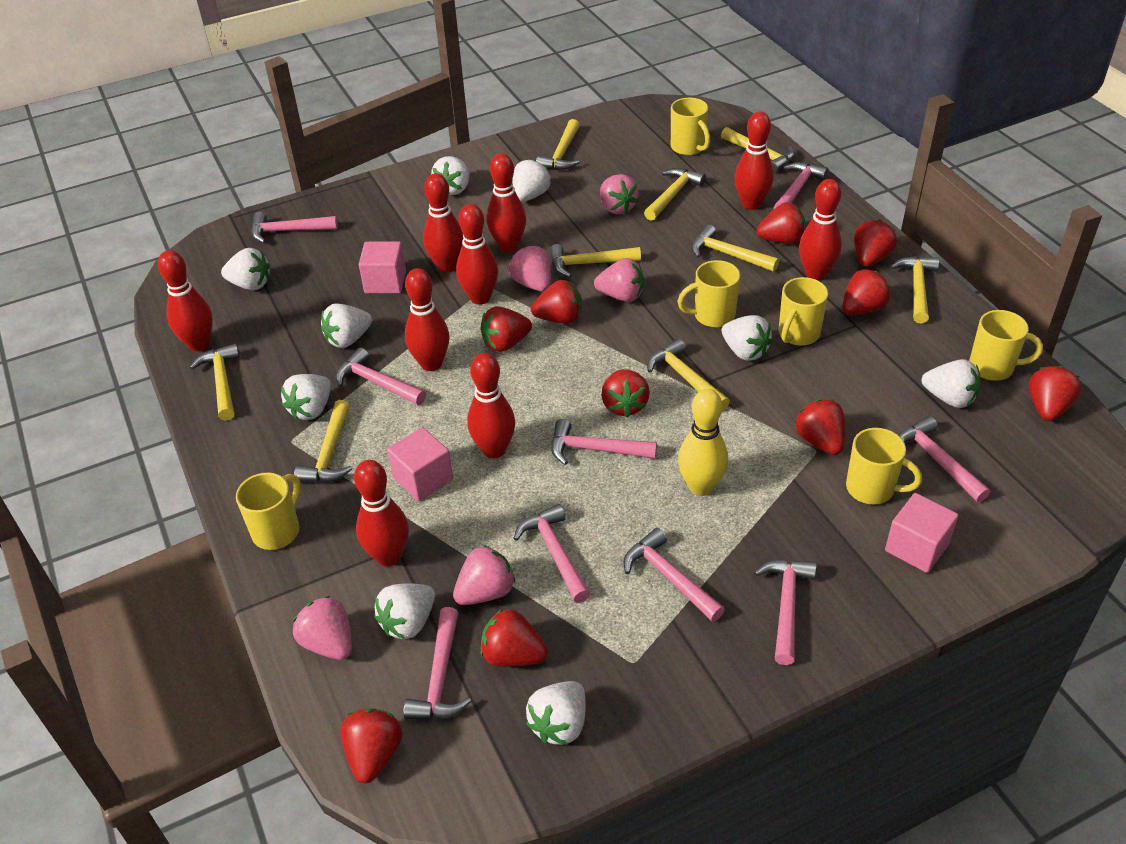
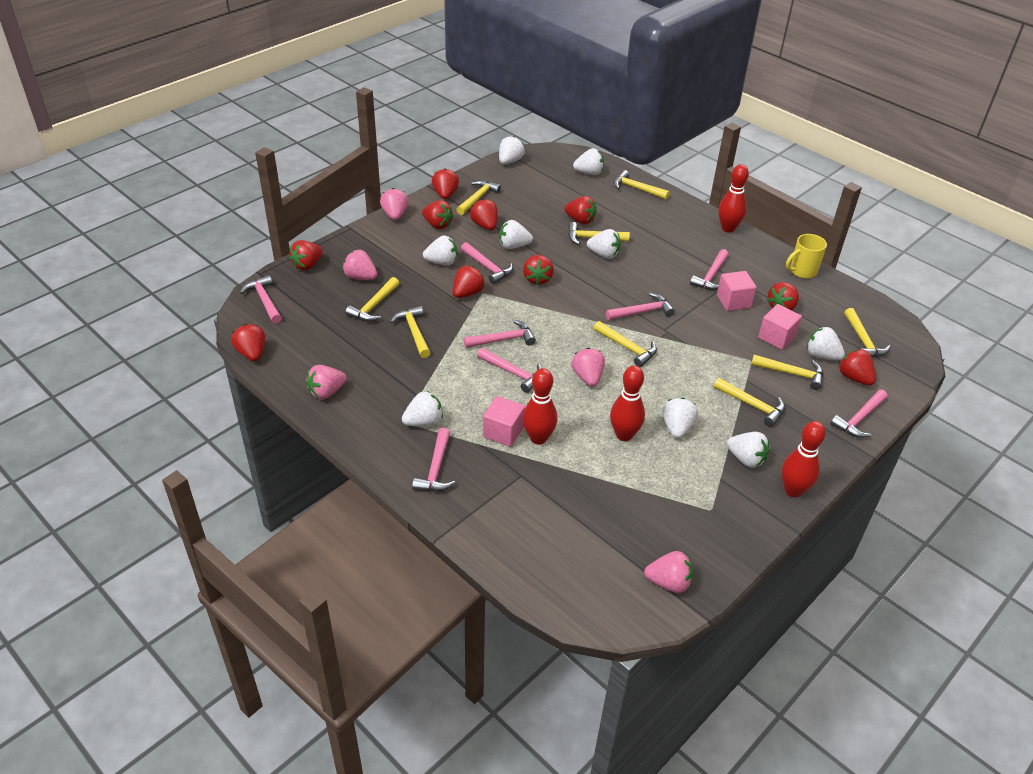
pink hammer: [251,212,338,243] [336,347,426,405] [403,607,471,719] [513,504,591,603] [551,419,657,465] [623,528,725,622] [754,560,817,665] [773,162,828,209] [898,416,990,502] = 9 -> [240,275,282,324] [412,428,456,492] [461,242,513,284] [464,320,536,348] [477,348,541,393] [606,293,675,320] [690,249,729,290] [831,390,887,438] = 8
red bowling pin: [158,250,213,351] [354,460,409,567] [405,268,449,371] [423,173,463,273] [456,204,498,305] [467,353,515,459] [487,153,526,252] [734,112,774,210] [799,179,842,281] = 9 -> [523,368,557,445] [610,366,645,441] [719,164,749,233] [781,421,826,497] = 4
yellow bowling pin: [678,389,728,496] = 1 -> none = 0
yellow mug: [236,473,301,550] [671,98,710,155] [677,260,740,327] [779,277,828,346] [846,428,922,505] [969,310,1043,381] = 6 -> [786,234,827,279] = 1

